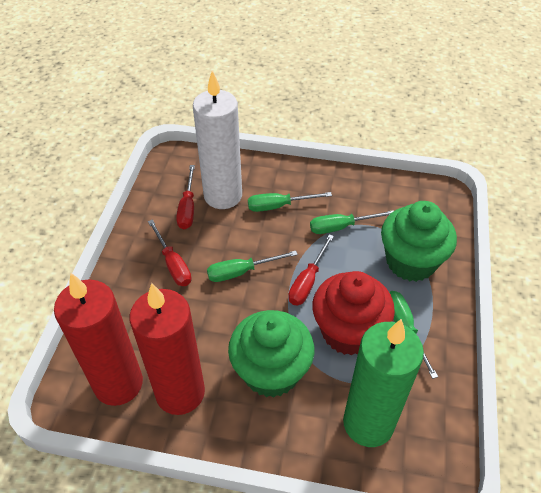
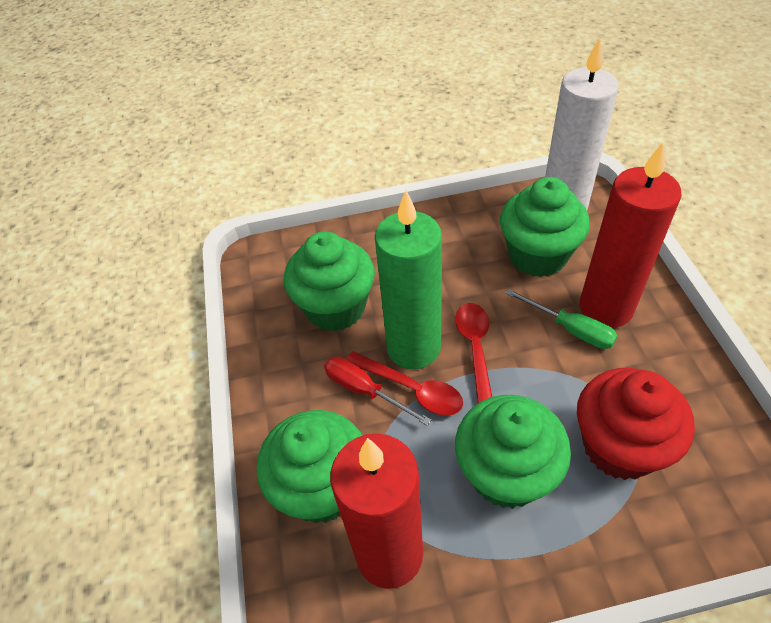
green cupcake: [228,310,314,398] [381,201,457,282] = 2 -> [257,410,363,523] [284,232,375,331] [455,395,571,509] [500,177,590,277] = 4
green screwdriver: [207,251,298,282] [248,192,332,212] [310,210,394,234] [389,291,438,379] = 4 -> [505,289,618,349] = 1
red screwdriver: [148,219,192,286] [176,165,195,229] [288,234,334,305] = 3 -> [324,357,431,426] = 1
red spoon: none = 0 -> [346,351,463,416] [455,303,492,403] = 2

